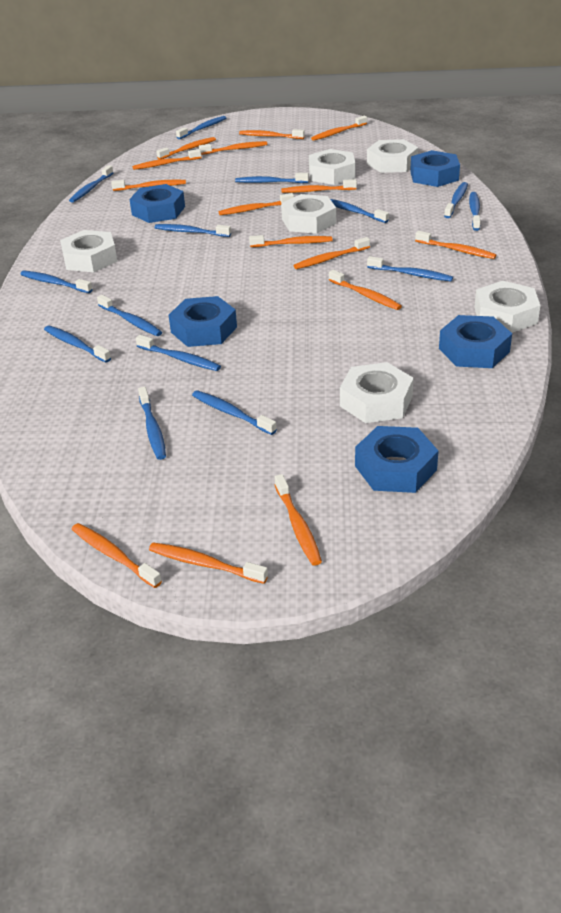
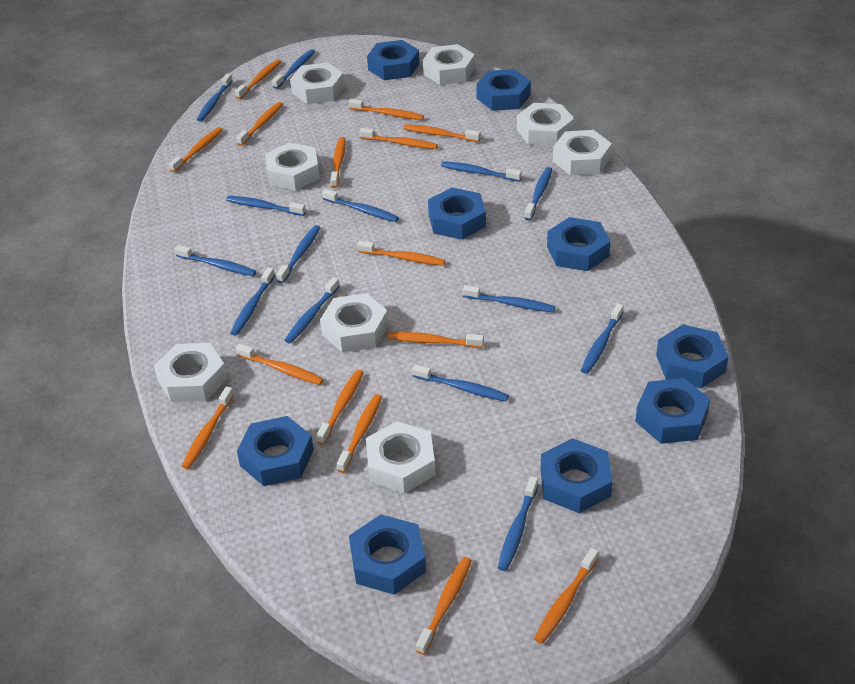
blue nut: [129,184,185,223] [169,296,237,347] [355,426,439,493] [410,150,460,187] [439,315,512,368] = 5 -> [237,416,314,486] [349,514,426,595] [367,40,419,80] [428,188,486,240] [476,69,531,111] [540,438,613,513] [547,217,611,271] [635,378,710,444] [656,324,729,388] = 9
white nut: [60,230,118,272] [281,194,336,234] [309,149,356,185] [340,362,414,423] [367,139,418,173] [474,281,541,333] = 6 -> [154,343,227,402] [265,143,320,191] [290,62,345,104] [320,293,389,352] [366,421,435,493] [423,44,475,85] [517,103,574,146] [553,130,612,175] = 8

